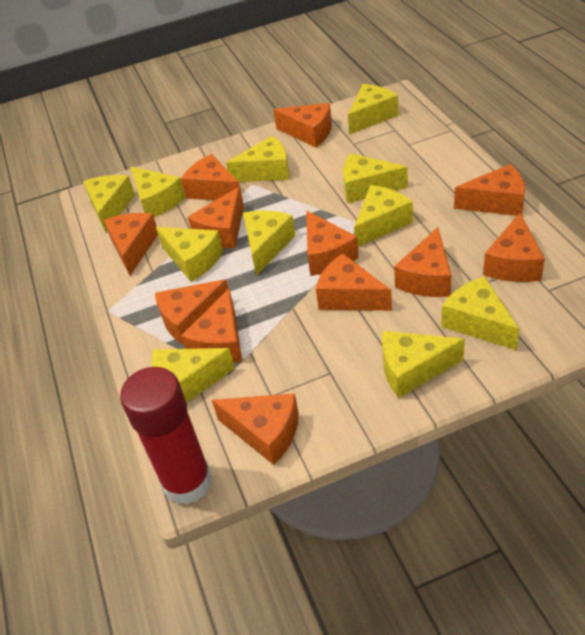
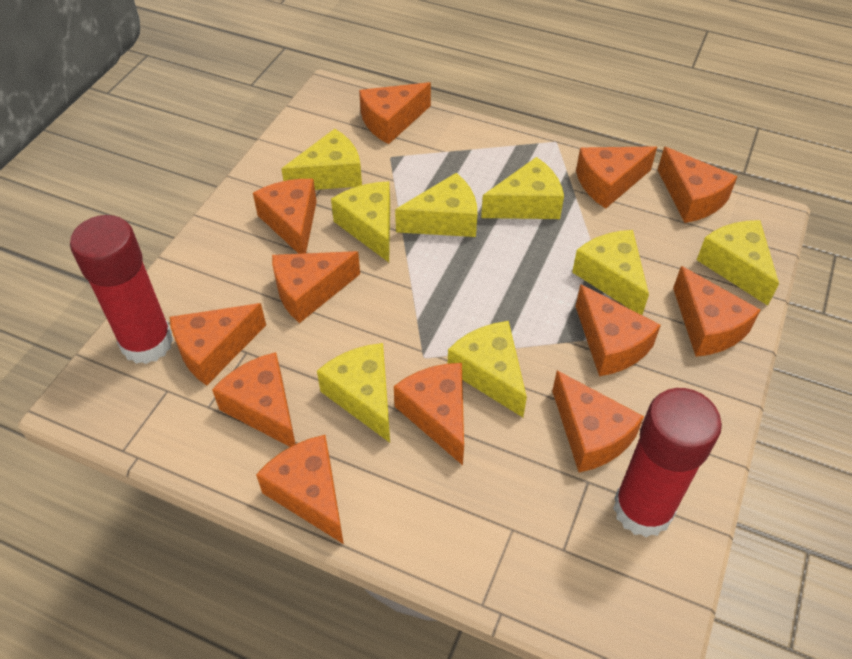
red glue stick: [120,367,212,505] = 1 -> [70,215,173,364] [613,388,722,537] = 2
yellow cheese: [83,175,135,232] [130,167,185,217] [152,348,235,403] [156,227,223,282] [226,136,289,182] [243,210,296,276] [343,153,408,203] [348,84,398,135] [354,185,413,247] [382,331,465,398] [441,276,519,350] = 11 -> [281,129,362,190] [317,343,390,443] [331,182,390,262] [395,173,477,237] [448,321,527,417] [481,157,564,219] [572,230,649,315] [697,220,779,306] = 8

